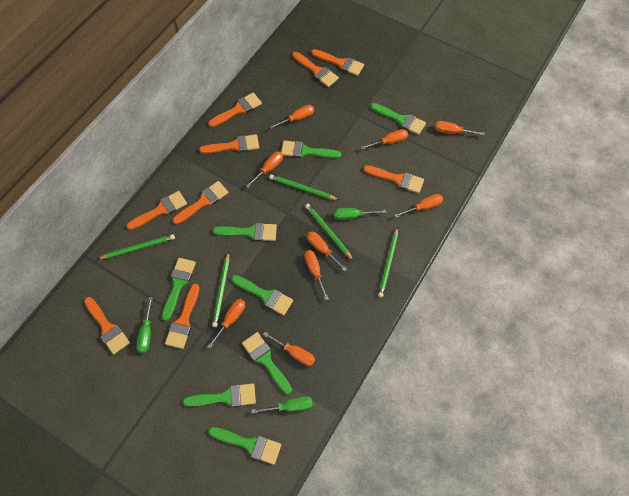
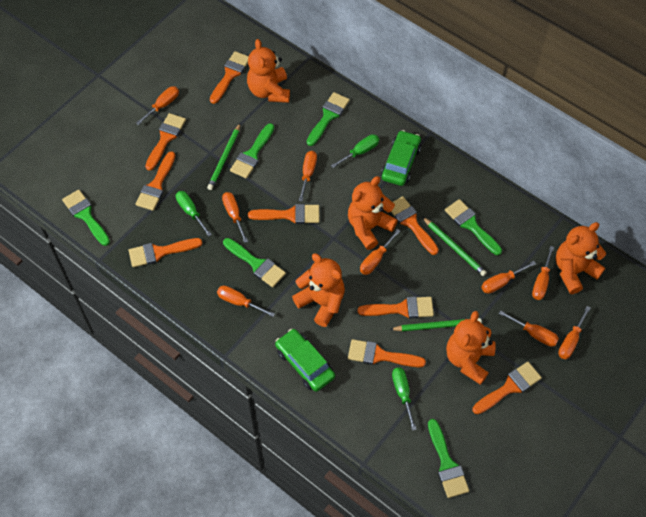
green brush: [162,258,196,321] [183,383,256,407] [208,427,281,465] [212,223,277,241] [231,275,293,316] [242,332,292,394] [281,140,341,159] [371,103,426,135] = 8 -> [62,190,110,246] [223,238,286,287] [230,123,274,179] [307,92,350,146] [428,419,469,498] [445,199,502,255] = 6
green car: none = 0 -> [275,329,335,392] [381,130,421,186] = 2
green pencil: [97,234,175,259] [212,252,230,327] [269,174,339,200] [305,204,353,260] [378,227,398,297] = 5 -> [207,123,241,190] [390,318,482,331] [422,217,487,276] = 3
orange teddy bear: none = 0 -> [247,39,290,103] [292,254,345,327] [348,176,398,250] [446,311,496,385] [556,222,606,294] = 5

